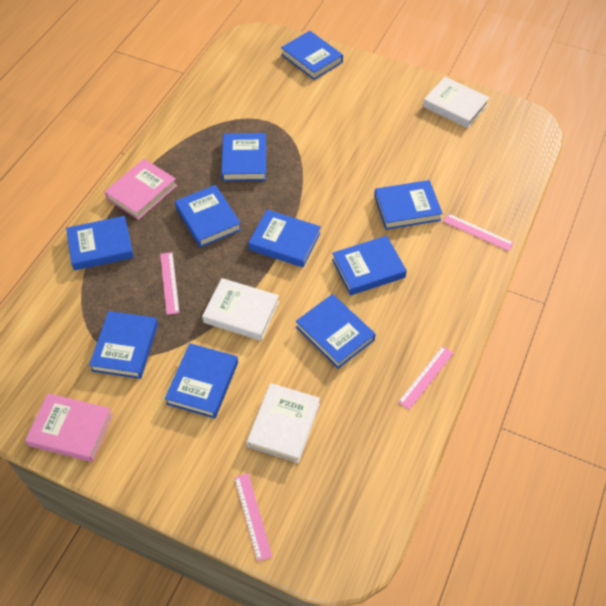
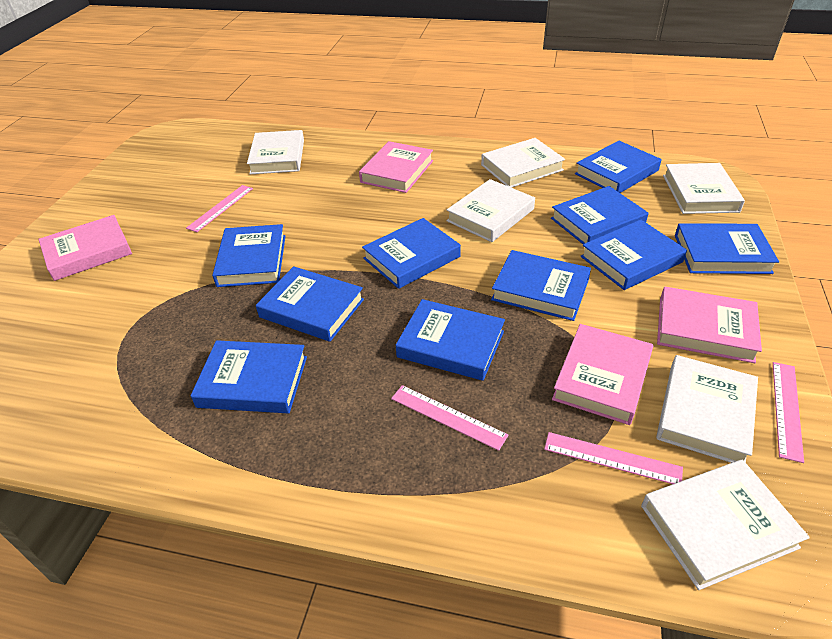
pink book: [25,393,113,462] [105,159,177,220] = 2 -> [38,215,132,281] [359,141,433,193] [552,324,653,425] [657,286,762,363] = 4
white book: [202,278,279,341] [247,383,320,463] [423,77,490,128] = 3 -> [247,130,304,174] [447,179,535,242] [481,138,565,188] [641,460,810,590] [656,355,758,463] [663,163,745,214] = 6

